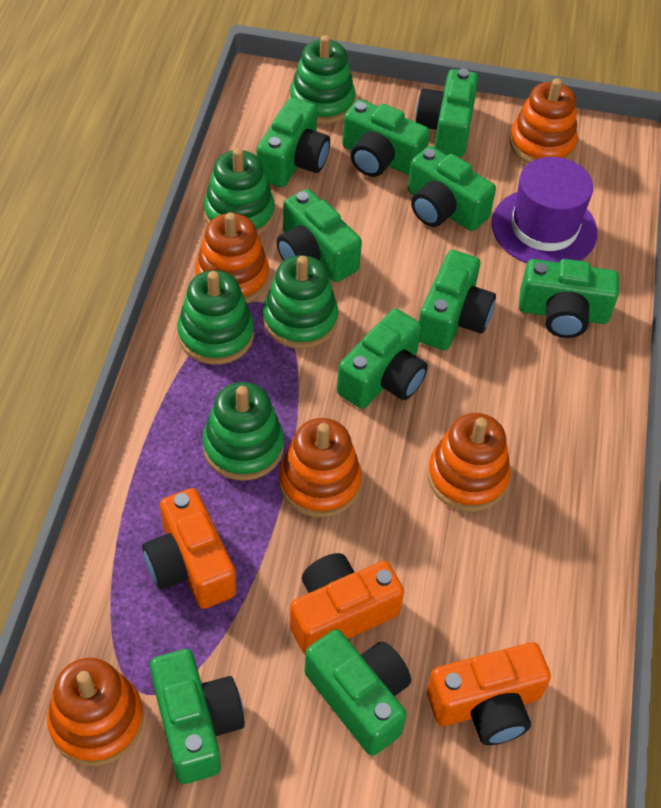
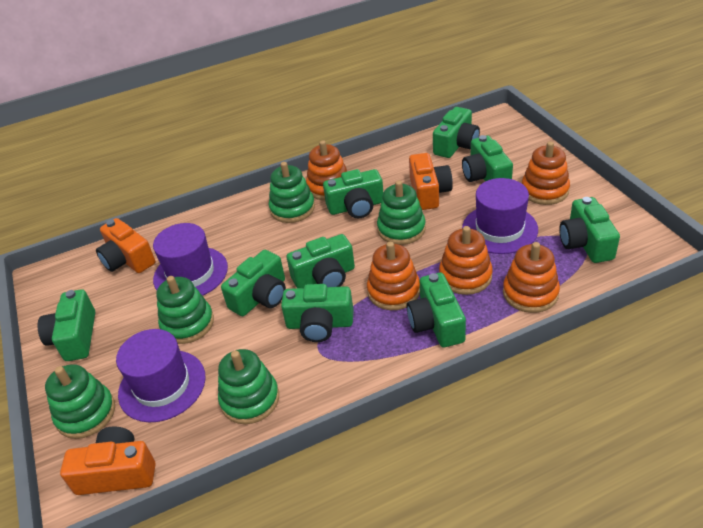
green camera: [150,649,245,784] [256,98,330,187] [276,189,362,282] [304,629,411,756] [337,309,428,409] [342,99,430,177] [408,146,496,231] [415,69,479,157] [419,250,496,350] [519,259,619,338] = 10 -> [38,289,95,361] [221,250,286,316] [281,284,353,342] [287,234,355,288] [323,169,383,219] [407,273,466,347] [433,107,480,158] [462,135,513,182] [559,197,620,263] = 9
purple hat: [492,157,598,263] = 1 -> [116,329,206,422] [153,223,228,296] [462,178,538,254] = 3

